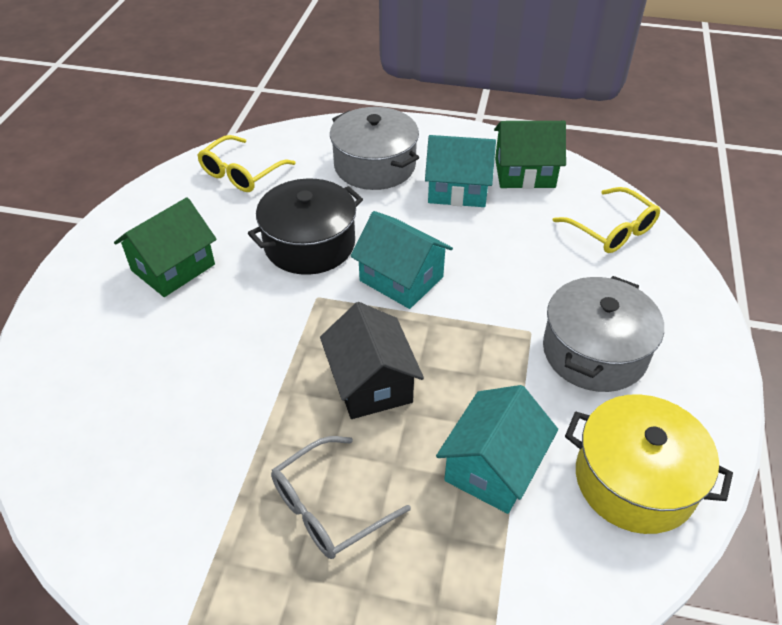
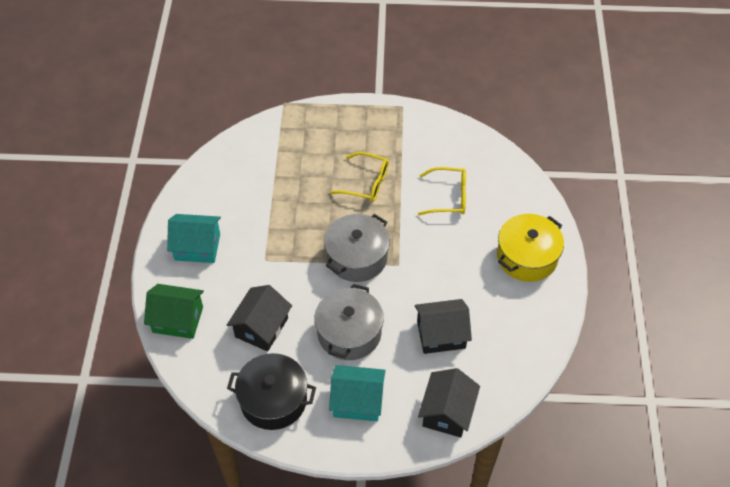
black house: [320,302,424,419] = 1 -> [227,285,292,351] [415,299,472,354] [418,368,480,438] = 3
green house: [114,197,217,297] [494,121,566,189] = 2 -> [144,284,204,339] = 1
grey glasses: [271,436,411,559] = 1 -> none = 0
turquoise house: [350,211,453,309] [425,135,496,207] [436,385,558,514] = 3 -> [167,214,221,263] [329,365,386,421] = 2

